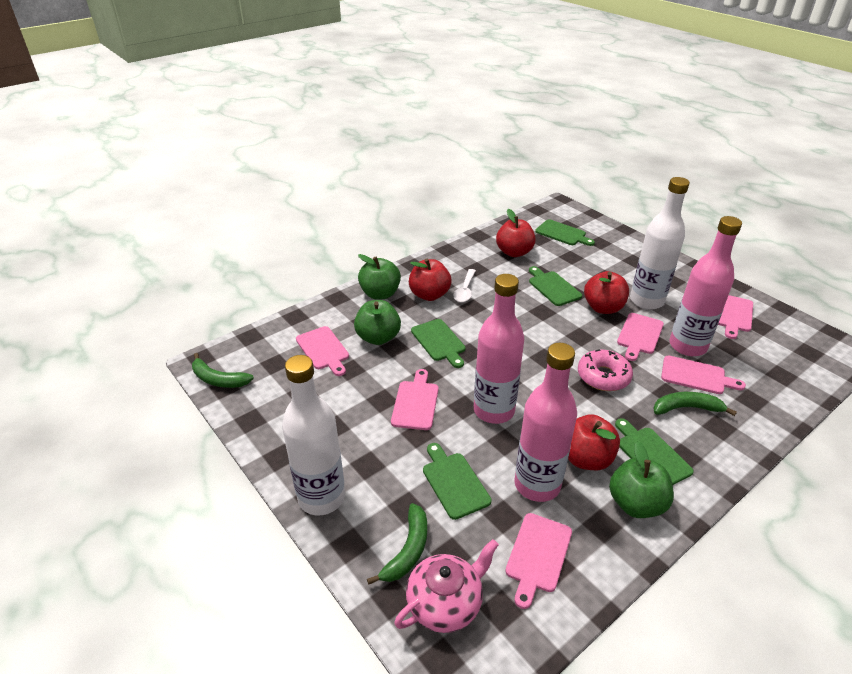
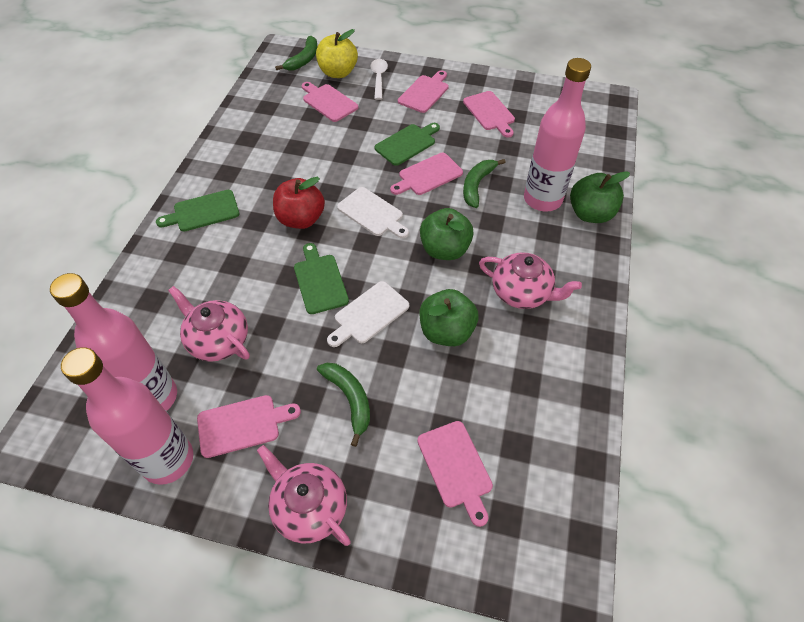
green cutting board: [411,319,466,368] [423,443,492,520] [529,266,582,306] [535,219,595,246] [615,418,694,485] = 5 -> [156,190,240,231] [294,243,349,314] [374,123,440,166] = 3
pink donut: [578,349,633,391] = 1 -> none = 0
pink teapot: [394,539,499,633] = 1 -> [168,286,250,362] [257,445,351,546] [479,252,582,309] = 3
red apple: [409,259,451,301] [496,209,536,257] [568,414,620,470] [584,271,629,314] = 4 -> [273,177,325,229] = 1
white bottle: [282,355,345,515] [630,177,690,310] = 2 -> none = 0
white cutting board: none = 0 -> [327,281,409,347] [337,187,409,238] = 2
yellow apple: none = 0 -> [316,29,358,78] = 1

